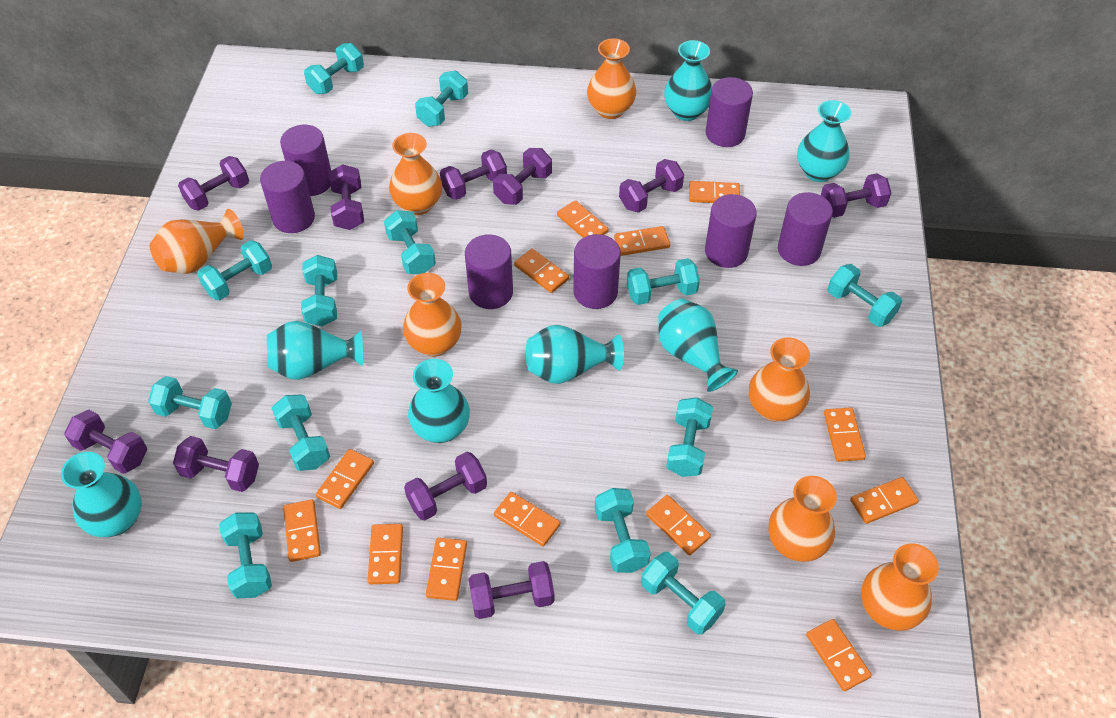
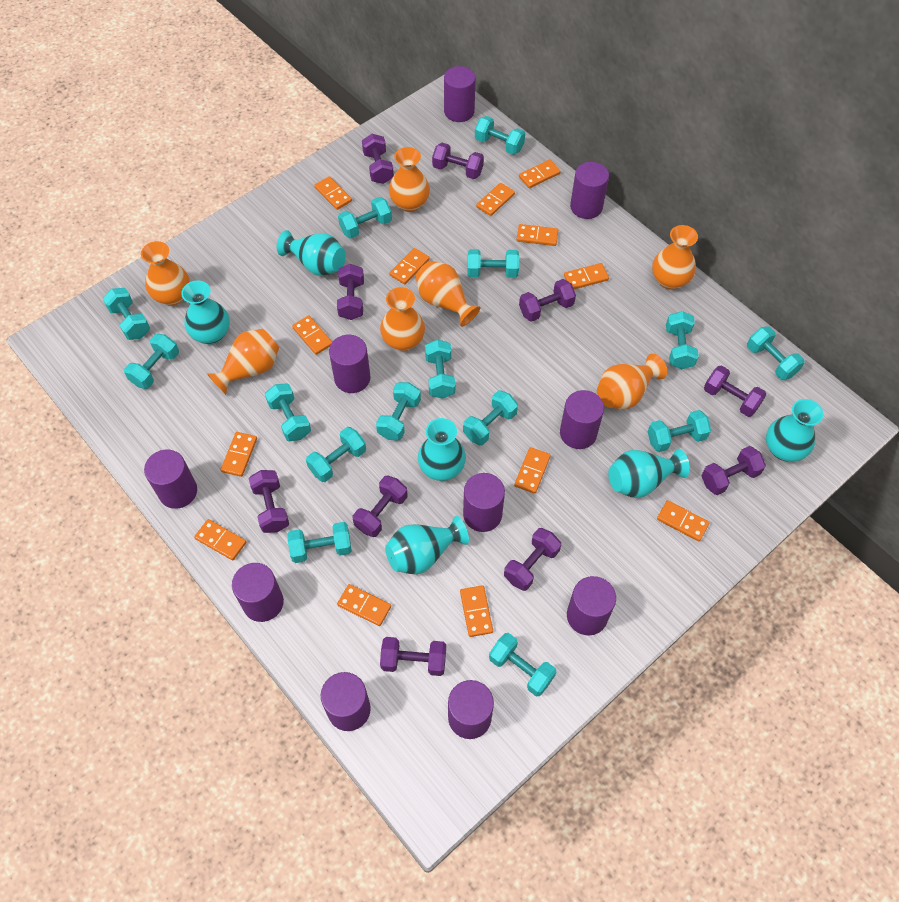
purple cylinder: [260,161,315,233] [280,125,331,196] [465,234,513,309] [573,234,621,309] [705,194,757,268] [706,77,753,147] [778,192,833,266] = 7 -> [144,450,197,509] [232,563,284,622] [321,672,371,731] [329,335,370,393] [444,66,476,122] [448,680,494,739] [463,473,505,532] [560,390,604,449] [567,576,616,635] [570,162,609,219] = 10
turquoise dumbbell: [148,376,232,429] [197,240,272,301] [219,512,272,598] [272,395,330,471] [301,255,337,326] [304,43,364,94] [384,210,436,274] [415,71,468,127] [595,488,651,573] [627,258,700,305] [641,552,726,634] [666,397,713,477] [828,264,902,327] = 13 -> [103,288,150,340] [124,334,179,389] [265,383,311,441] [288,522,352,563] [306,427,366,482] [338,197,392,238] [376,382,421,440] [425,339,455,399] [463,390,518,445] [467,249,519,278] [475,116,525,155] [489,633,556,696] [648,410,711,452] [666,311,699,369] [747,326,805,380] = 15
turquoise vase: [61,452,142,537] [267,321,363,380] [408,359,470,443] [526,325,624,384] [658,299,738,392] [664,40,712,121] [797,100,851,182] = 7 -> [181,280,230,344] [277,230,346,276] [385,516,469,575] [418,418,466,481] [608,449,690,498] [766,399,823,462] = 6

